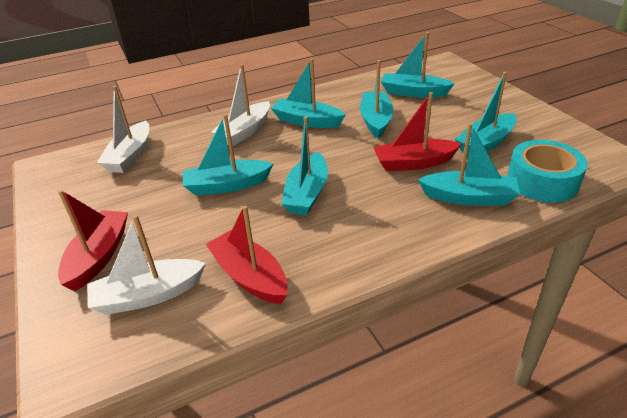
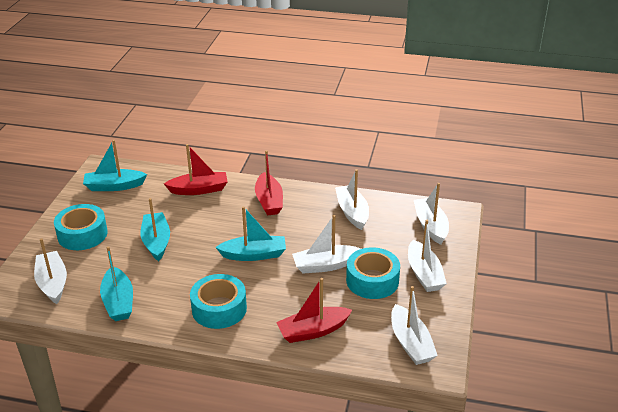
turquoise boat: [182,114,273,196] [271,59,346,128] [281,116,328,215] [360,60,394,139] [381,32,455,98] [418,123,520,206] [455,72,517,155] = 7 -> [83,140,147,191] [100,246,133,321] [141,198,170,261] [215,206,286,261] = 4
turquoise tape: [507,140,588,202] = 1 -> [54,204,108,250] [190,274,247,329] [346,247,400,299] = 3
white boat: [87,215,206,315] [97,86,149,173] [211,64,270,146] = 3 -> [34,238,67,304] [292,215,361,274] [335,169,369,230] [391,286,438,365] [408,220,447,292] [414,183,449,245] = 6

